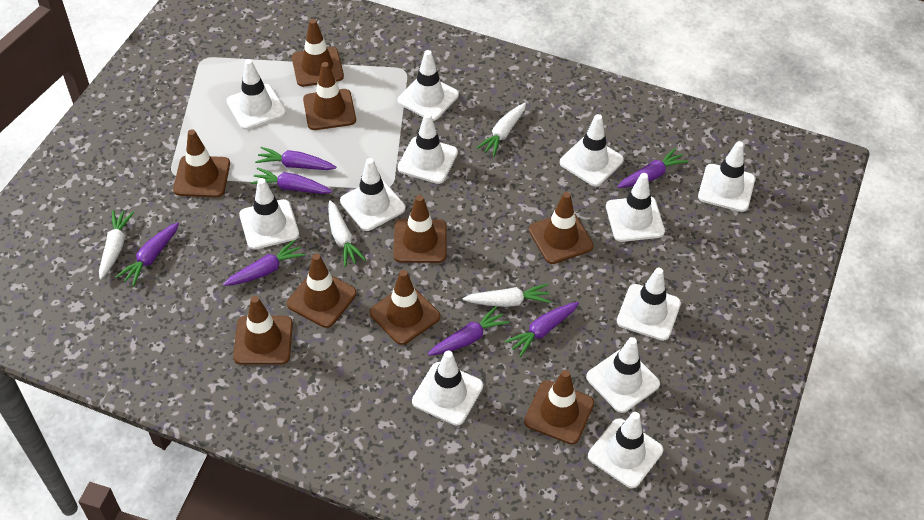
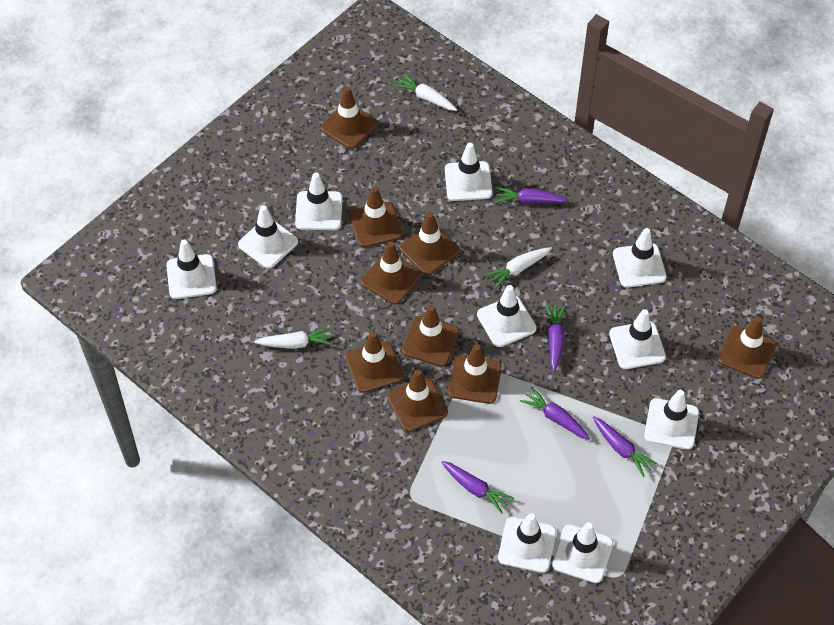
purple carrot: [116,222,179,287] [223,240,305,286] [251,167,332,194] [255,147,336,170] [428,306,509,356] [505,302,579,357] [617,148,688,188] = 7 -> [441,461,514,514] [495,187,569,204] [520,387,590,440] [545,304,566,372] [593,417,658,477] = 5
white carrot: [99,210,134,280] [328,200,366,267] [463,284,551,307] [476,103,526,157] = 4 -> [254,327,333,349] [394,74,457,111] [484,247,552,289] = 3
white traffic cone: [226,59,286,130] [239,178,299,250] [340,158,405,231] [398,50,459,121] [398,113,458,184] [412,351,483,426] [560,114,624,186] [586,337,660,413] [588,412,663,488] [606,173,665,242] [617,268,681,341] [698,141,755,212] = 12 -> [166,240,217,299] [238,205,298,268] [295,172,343,230] [445,143,492,201] [477,285,537,347] [498,513,556,573] [552,522,613,583] [609,309,666,369] [613,228,667,287] [644,390,699,450] = 10

